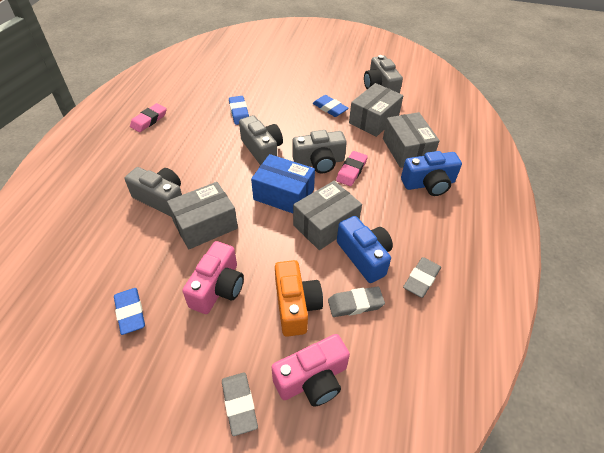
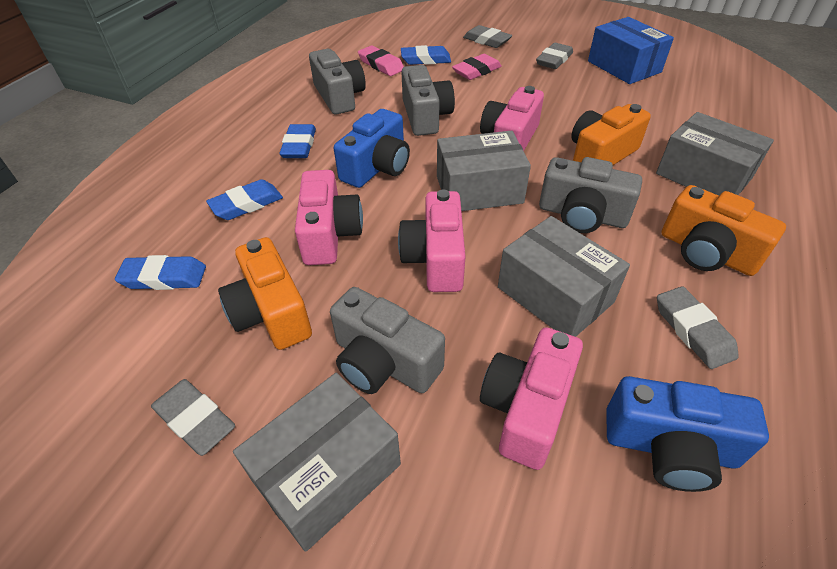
blue eraser: [114,288,145,335] [229,96,249,125] [313,95,349,117] = 3 -> [115,255,206,290] [206,179,283,220] [279,124,316,158] [401,45,451,65] = 4
grey eraser: [222,373,258,436] [328,287,385,317] [403,257,441,298] = 3 -> [151,379,235,456] [463,25,512,48] [536,43,573,69] [657,286,739,369] = 4
orange camera: [275,260,323,337] = 1 -> [218,237,312,350] [571,104,651,165] [662,185,786,276] = 3
pink camera: [182,241,244,314] [272,334,350,407] = 2 -> [295,170,363,265] [398,190,466,292] [480,86,544,151] [480,327,583,470] = 4

